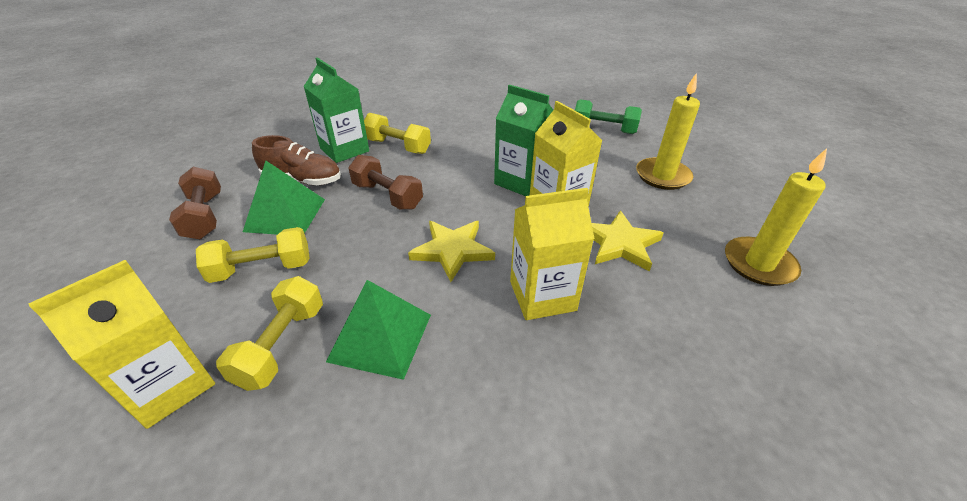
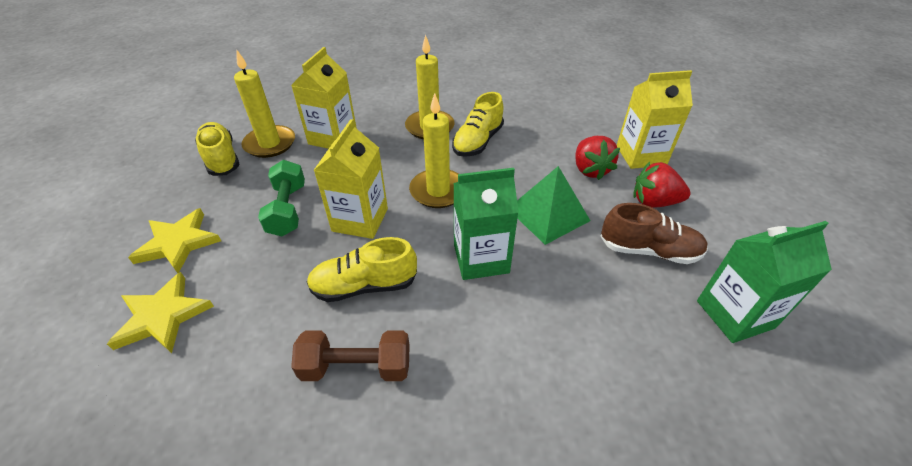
brown dumbbell: [169,167,221,239] [348,155,423,210] = 2 -> [291,331,410,381] = 1
green pyramid: [243,161,325,235] [326,280,431,380] = 2 -> [517,166,590,245] = 1
red strawberry: none = 0 -> [575,136,620,180] [633,162,690,208] = 2
yellow candle: [636,73,700,190] [725,148,827,286] = 2 -> [234,50,295,158] [405,35,455,139] [409,93,458,208] = 3
yellow dumbbell: [196,227,310,283] [216,276,323,391] [364,113,431,154] = 3 -> none = 0
yellow shoe: none = 0 -> [195,122,240,176] [307,237,417,302] [452,92,504,157] = 3

